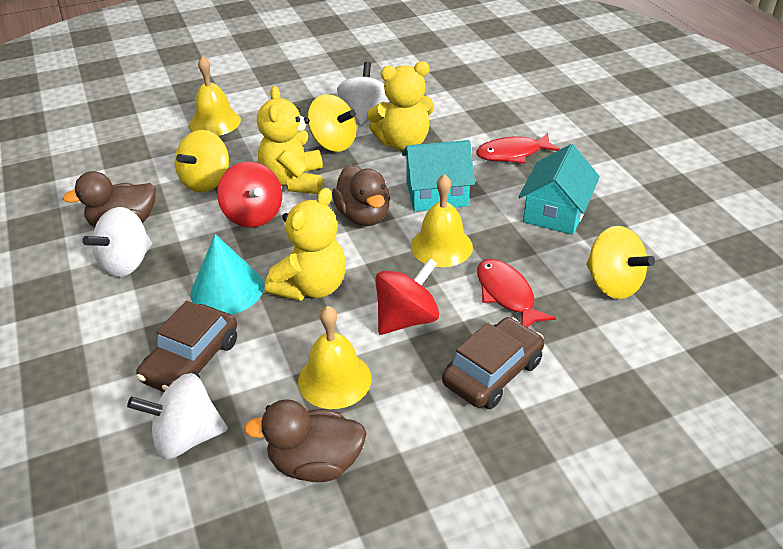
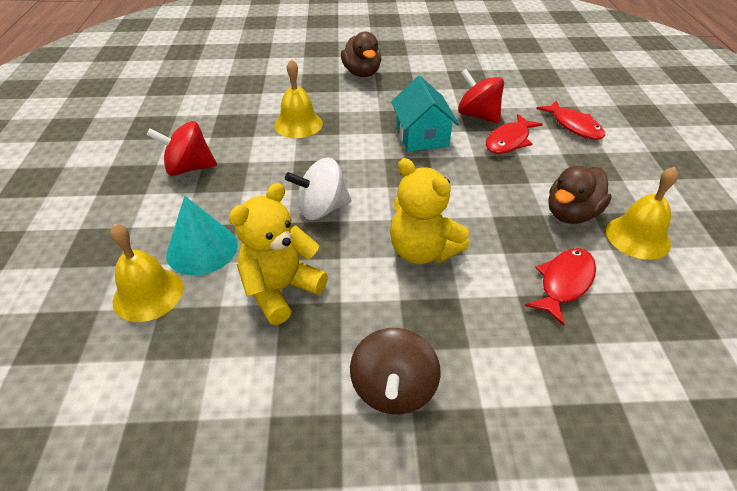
brown car: [136,301,237,392] [442,317,544,409] = 2 -> none = 0
brown duck: [62,171,156,227] [244,399,367,482] [332,165,390,226] = 3 -> [341,31,381,77] [548,166,612,224] = 2
brown spinning top: none = 0 -> [350,328,440,414] = 1
red fish: [476,133,560,163] [477,259,556,328] = 2 -> [486,114,543,154] [525,248,596,326] [536,100,605,140] = 3
turquoise house: [402,140,475,211] [518,144,600,235] = 2 -> [391,76,459,152] = 1
white spinning top: [82,207,152,277] [127,373,228,459] [337,61,389,126] = 3 -> [285,158,352,220] = 1
yellow spinning top: [174,130,229,193] [307,94,357,152] [586,226,655,299] = 3 -> none = 0
yellow teddy bear: [257,86,323,194] [265,188,346,301] [367,61,434,150] = 3 -> [229,183,328,325] [390,158,469,264] = 2

